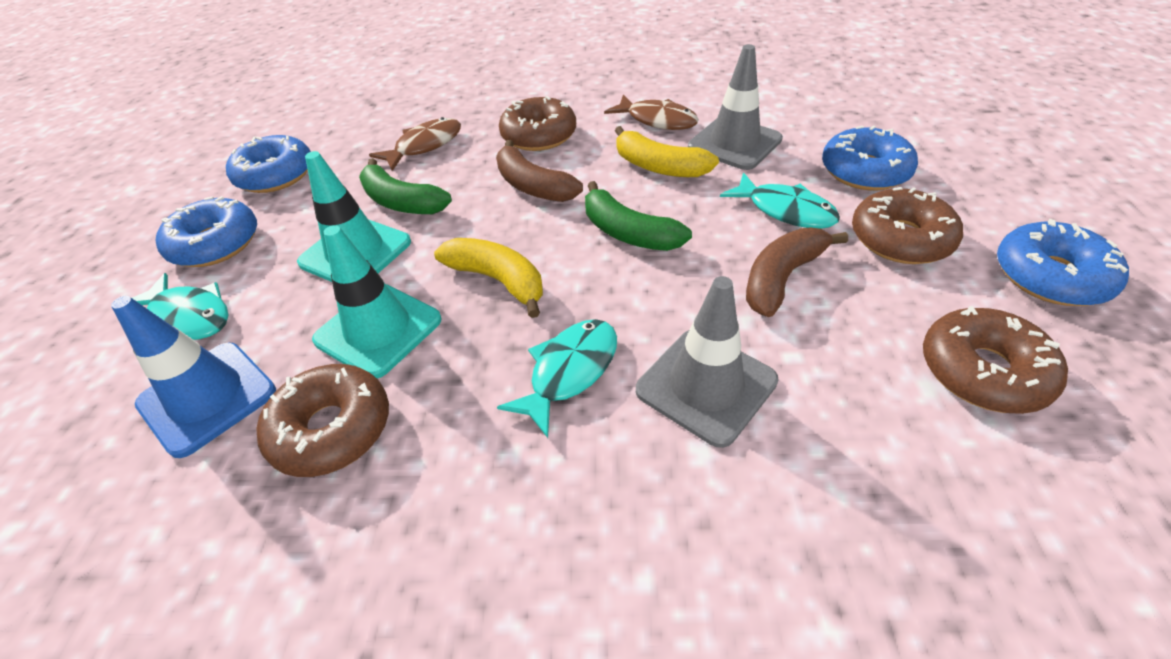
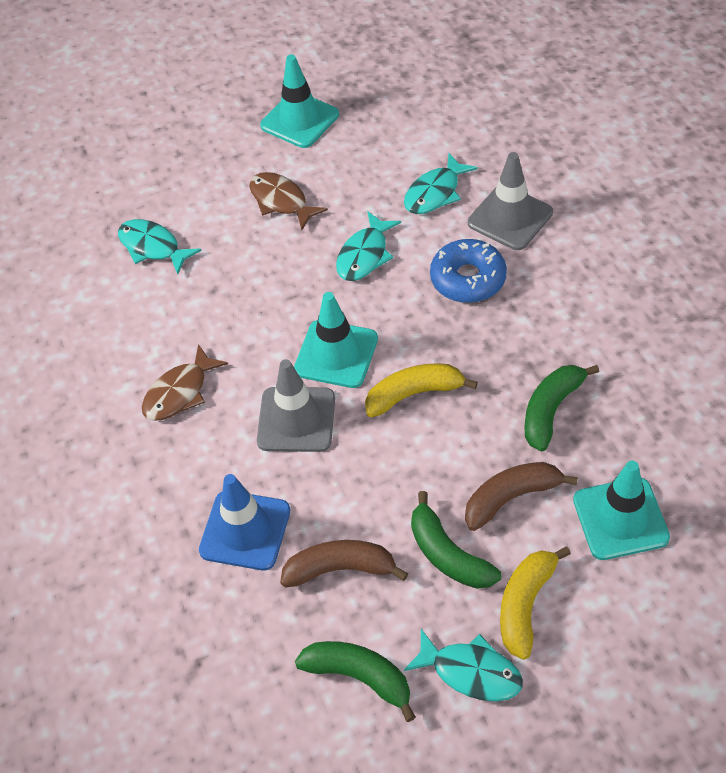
blue donut: [155,196,257,267] [226,135,311,193] [822,125,918,190] [997,219,1129,306] = 4 -> [430,239,507,303] = 1
brown donut: [256,364,389,477] [499,96,576,151] [852,187,963,264] [923,306,1068,414] = 4 -> none = 0
green banana: [359,158,452,214] [585,181,692,251] = 2 -> [295,641,416,722] [411,491,502,589] [524,365,599,451] = 3
turquoise fish: [132,273,228,340] [497,319,617,438] [720,173,840,229] = 3 -> [118,219,202,274] [336,211,401,281] [404,153,478,214] [404,629,523,701] = 4
turquoise traffic cone: [297,151,411,282] [312,225,442,379] = 2 -> [260,54,339,148] [294,292,378,388] [573,461,670,560] = 3

